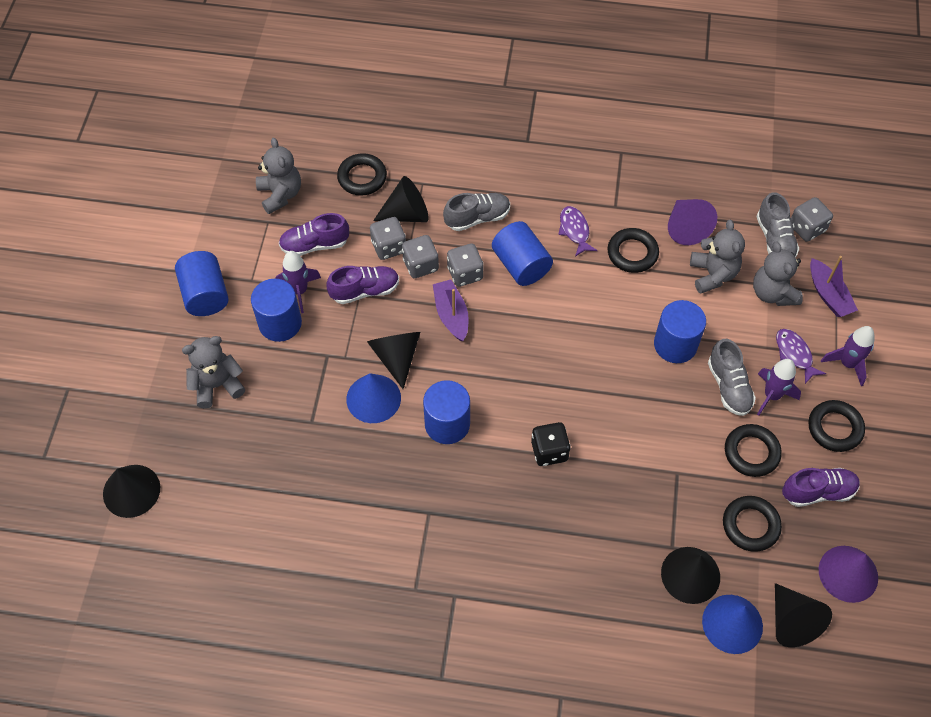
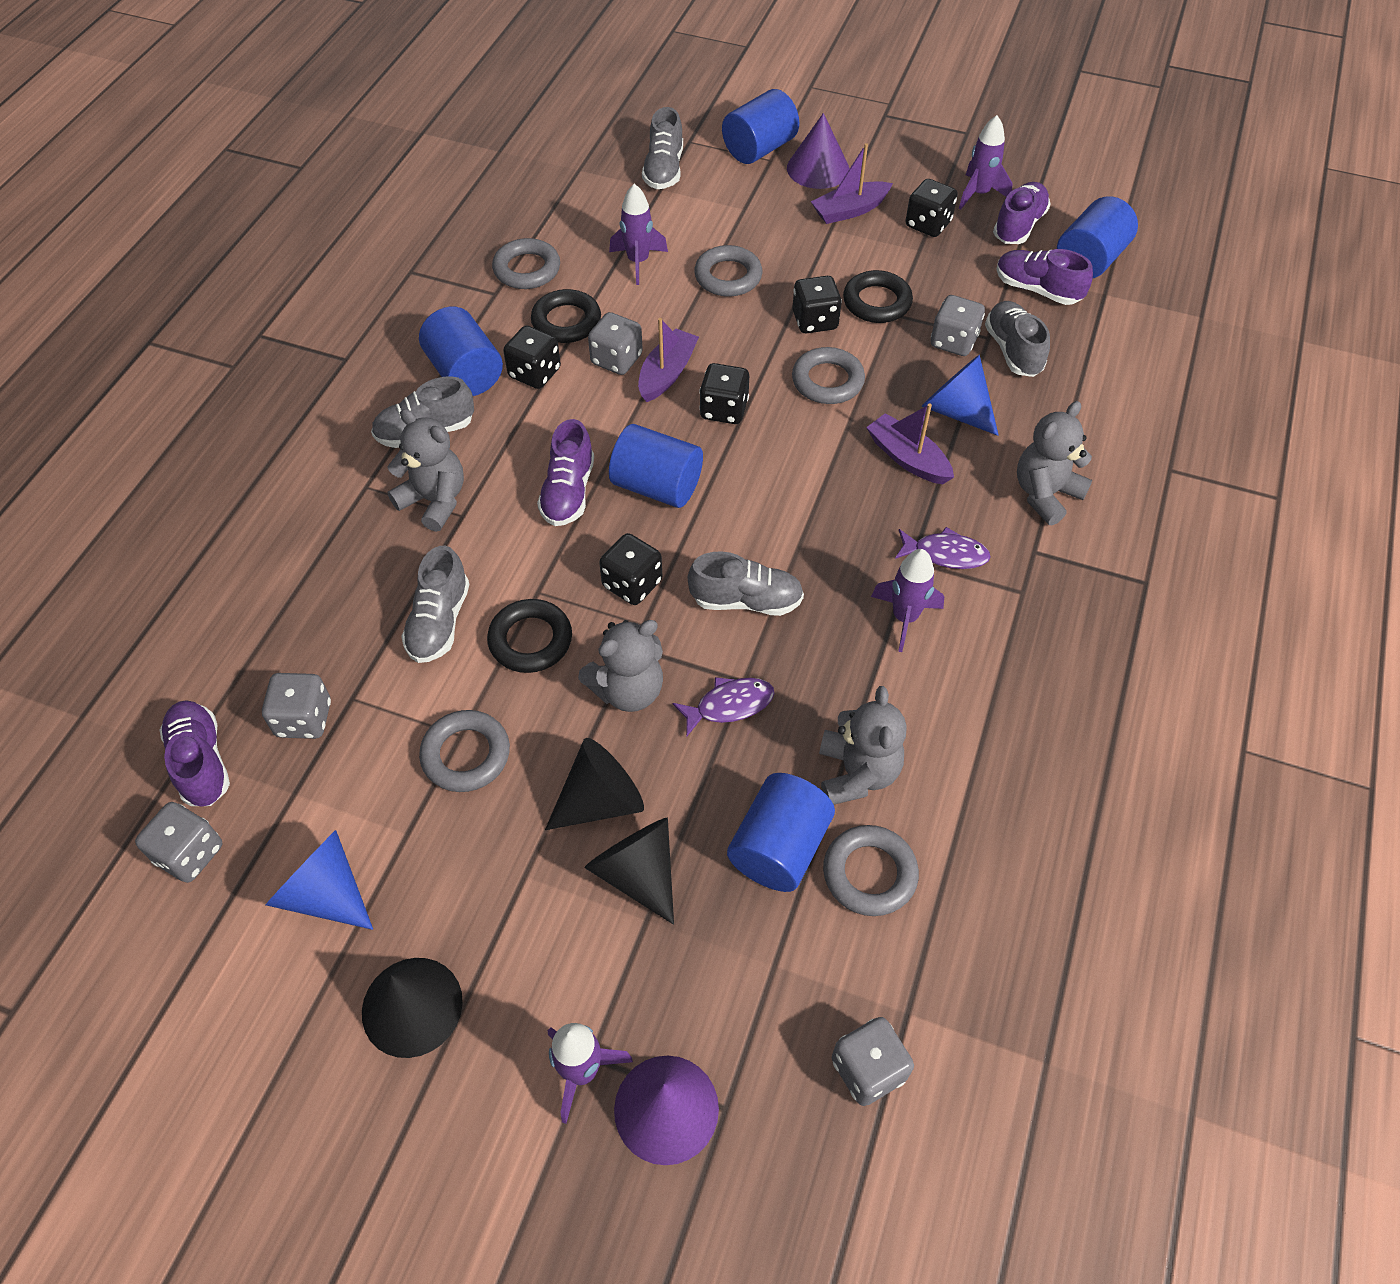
black cone: [103,465,160,518] [367,332,420,389] [373,176,428,222] [661,547,720,604] [775,583,832,647] = 5 -> [362,958,463,1058] [545,738,644,830] [585,818,674,925] = 3
black dice: [531,422,571,466] = 1 -> [503,326,561,389] [599,533,662,605] [699,363,749,424] [792,276,842,333] [906,179,958,237] = 5
black ring: [337,153,387,196] [608,228,659,273] [723,496,782,552] [725,424,782,477] [808,400,865,452] = 5 -> [487,599,572,673] [531,289,601,343] [843,270,913,323] = 3
grey dice: [370,217,406,260] [402,235,439,278] [447,244,484,287] [791,197,833,242] = 4 -> [135,802,223,883] [262,673,331,739] [588,312,643,375] [832,1017,914,1106] [931,295,985,356] = 5
grey ring: none = 0 -> [419,710,510,792] [492,238,560,289] [694,245,762,297] [792,347,865,404] [823,825,919,916] = 5
grey shoe: [443,193,510,231] [708,339,756,416] [756,192,799,258] = 3 -> [371,376,474,448] [401,546,469,663] [642,107,683,189] [688,551,804,616] [985,301,1050,377] = 5
purple boat: [433,280,469,341] [810,256,858,317] = 2 -> [638,318,699,402] [811,143,893,224] [866,404,954,484] = 3
purple rocket: [275,251,321,313] [757,359,801,416] [821,326,875,386] = 3 -> [547,1023,633,1124] [609,184,668,285] [871,549,944,652] [959,115,1013,210] = 4
purple shoe: [279,213,349,256] [327,266,399,304] [782,468,860,507] = 3 -> [160,700,230,807] [537,419,594,526] [993,182,1051,244] [996,249,1093,305] = 4

